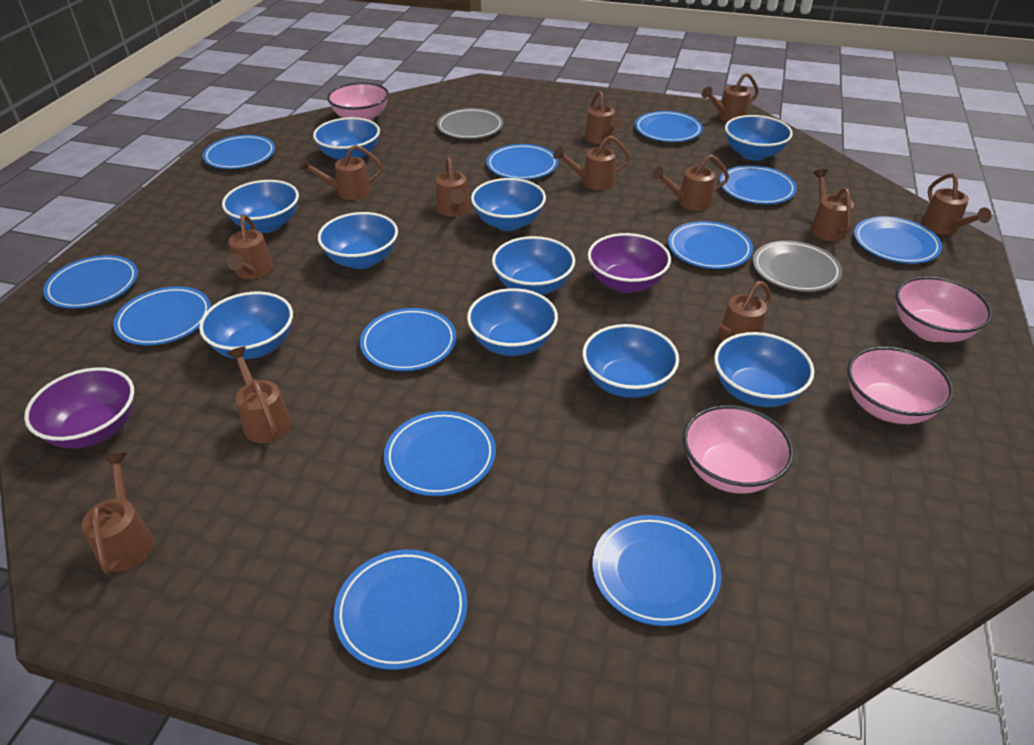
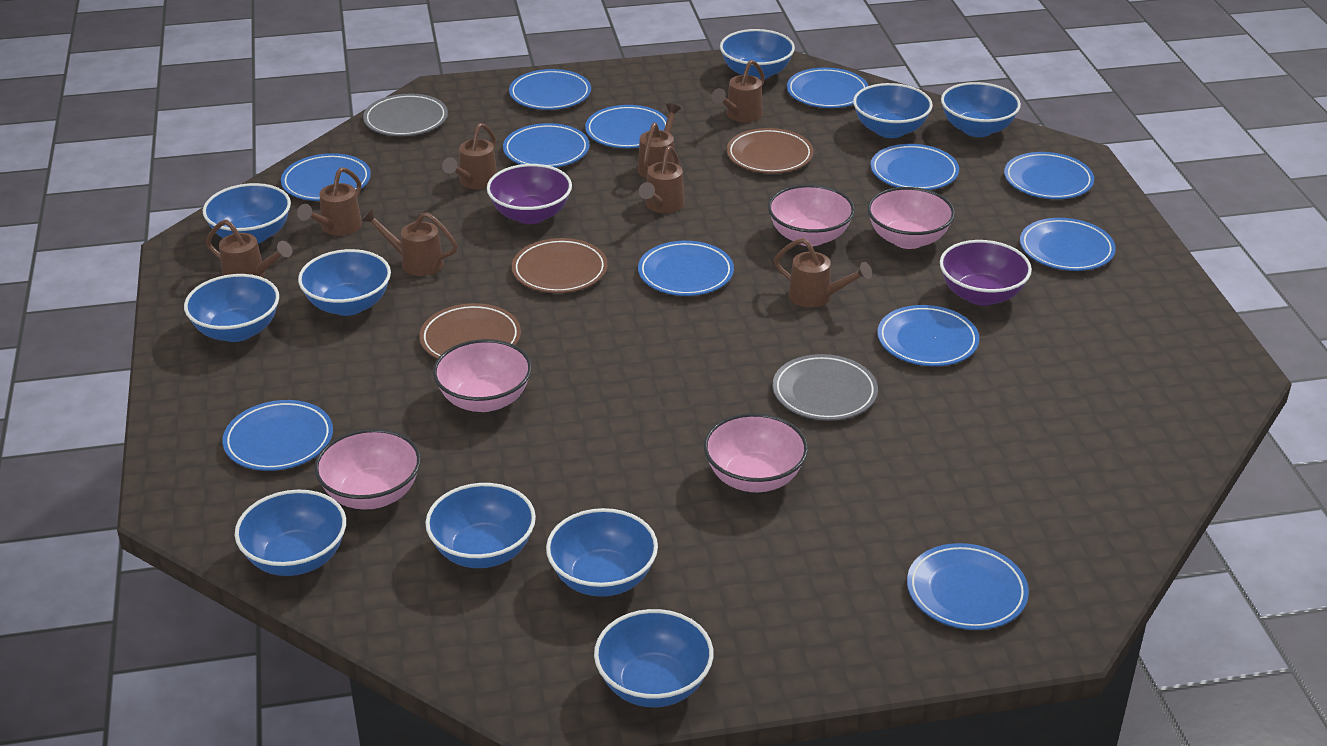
brown plate: none = 0 -> [419,303,521,359] [512,238,607,293] [727,128,814,174] = 3
brown watering can: [82,453,154,574] [227,214,273,279] [227,346,291,443] [299,145,383,200] [436,157,470,216] [553,135,631,190] [585,91,623,144] [652,154,729,211] [701,73,759,122] [704,281,771,341] [810,169,854,241] [921,173,992,235] = 12 -> [206,220,292,278] [297,167,362,236] [361,209,458,276] [442,123,497,189] [638,104,681,178] [639,146,685,213] [712,60,765,122] [774,238,872,308] = 8
pink bowl: [327,82,389,121] [683,405,793,494] [847,346,953,424] [896,276,992,342] = 4 -> [314,429,421,510] [433,339,532,412] [704,413,808,492] [768,184,855,246] [867,187,955,249] = 5

